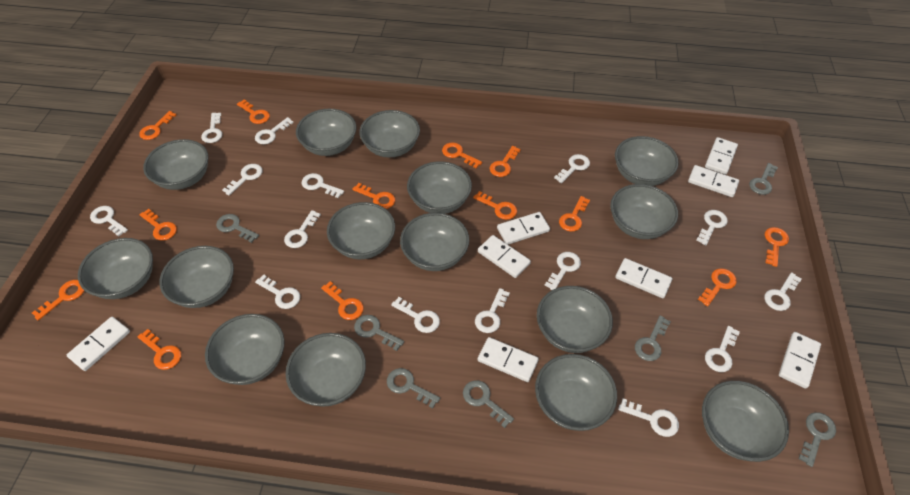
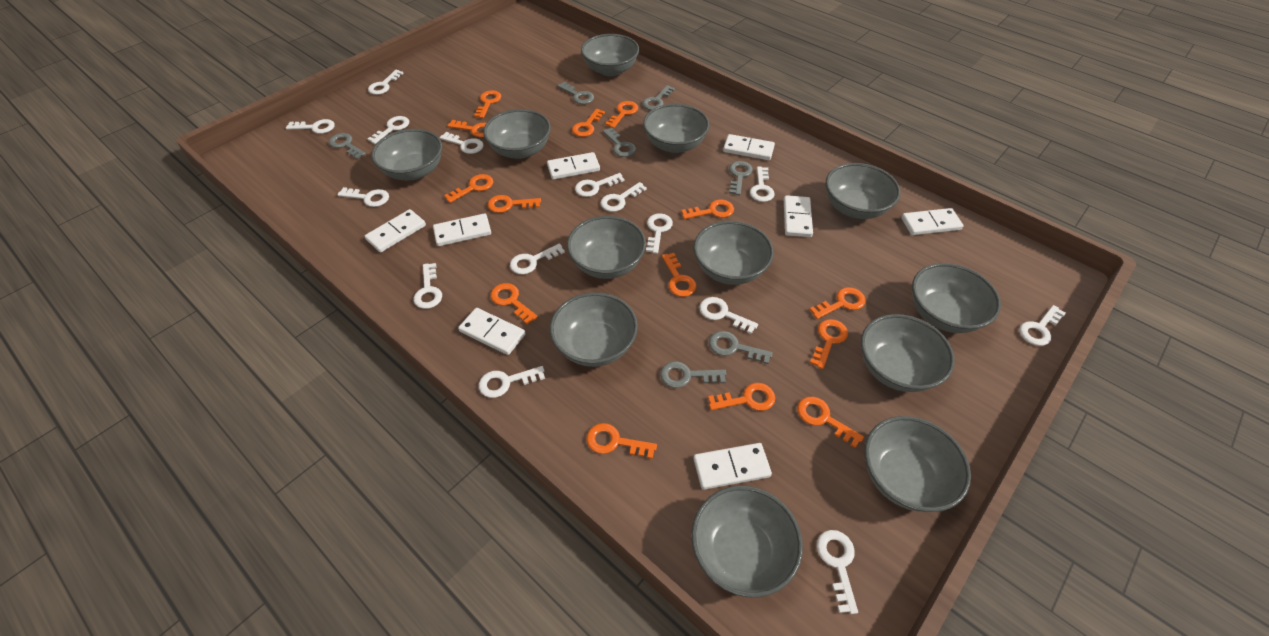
grey bowl: [78,238,153,299] [143,139,208,190] [159,246,234,308] [205,314,285,385] [286,333,366,407] [296,109,357,156] [327,202,395,259] [359,110,420,158] [400,213,469,271] [407,161,472,214] [535,354,617,431] [537,286,613,353] [610,184,678,239] [615,136,679,186] [702,381,789,462] = 15 -> [371,129,442,180] [483,109,551,159] [550,292,638,367] [567,216,646,279] [581,34,639,76] [643,104,710,153] [691,486,803,597] [694,221,774,285] [826,163,901,219] [861,314,955,392] [864,416,971,512] [912,263,1001,333] = 12
orange key: [32,280,84,321] [138,329,181,370] [139,111,176,140] [139,209,177,241] [237,99,270,124] [321,281,364,320] [352,183,395,209] [442,142,482,168] [473,191,517,220] [490,146,521,177] [559,196,590,232] [698,268,737,306] [765,227,789,267] = 13 -> [444,174,493,203] [447,120,486,137] [474,90,501,118] [488,195,541,213] [491,283,538,324] [572,109,605,137] [586,423,657,459] [605,101,638,128] [662,253,697,297] [681,200,734,219] [708,383,775,411] [797,397,864,448] [810,287,866,319] [810,319,848,369] = 14

